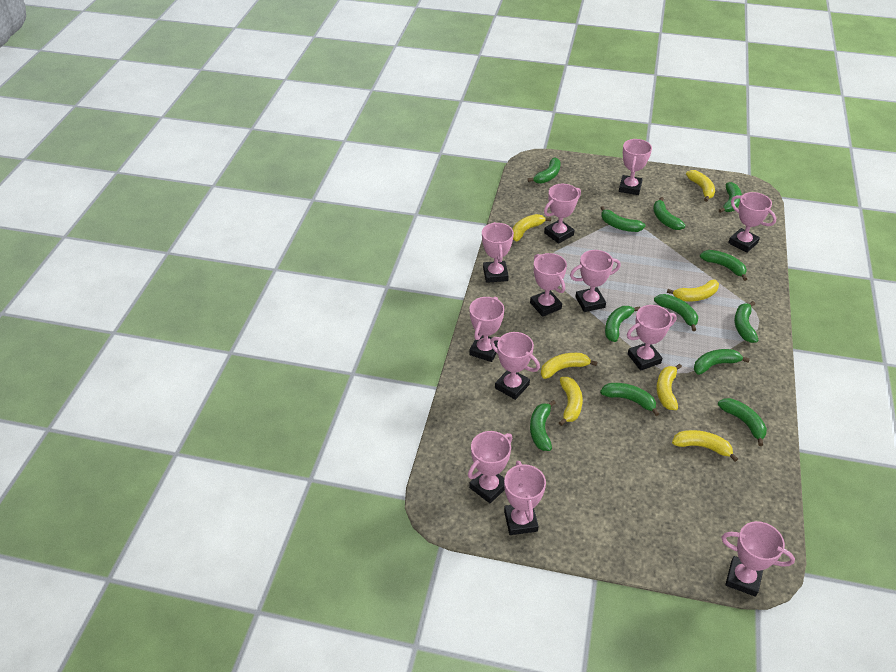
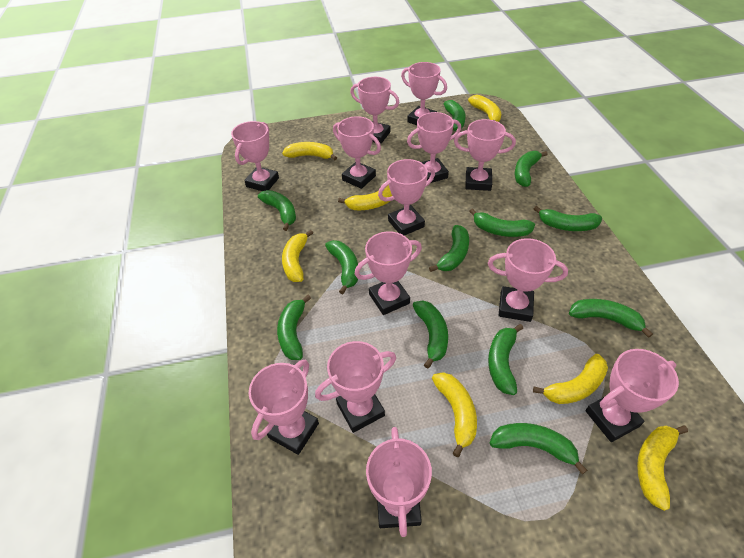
pink trophy: [468,431,512,503] [469,296,504,362] [482,222,514,283] [490,332,540,400] [504,461,546,535] [530,253,567,317] [544,184,581,244] [570,250,621,312] [619,139,652,195] [627,305,677,371] [721,521,795,597] [728,192,776,253] = 12 -> [231,121,279,191] [249,360,319,455] [315,341,396,433] [333,116,381,189] [350,77,400,144] [355,231,422,315] [366,427,432,537] [378,159,435,235] [401,62,447,125] [407,112,461,183] [454,119,516,191] [488,238,568,322] [585,349,679,442] = 13

